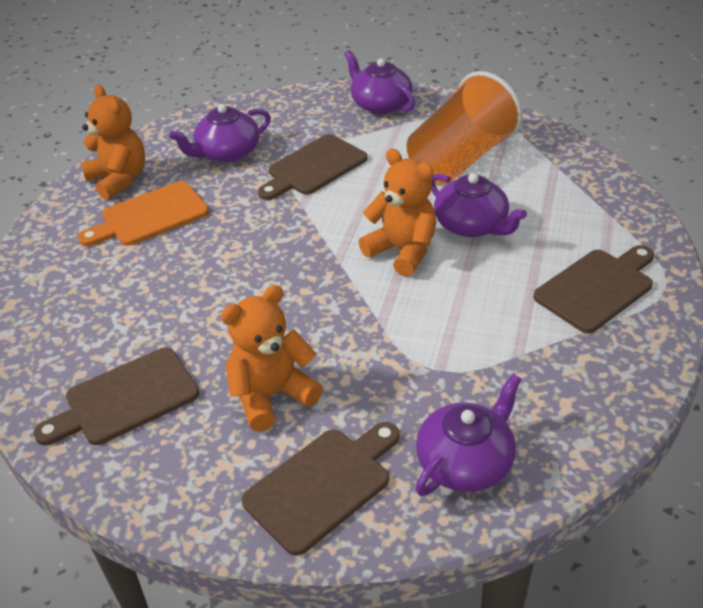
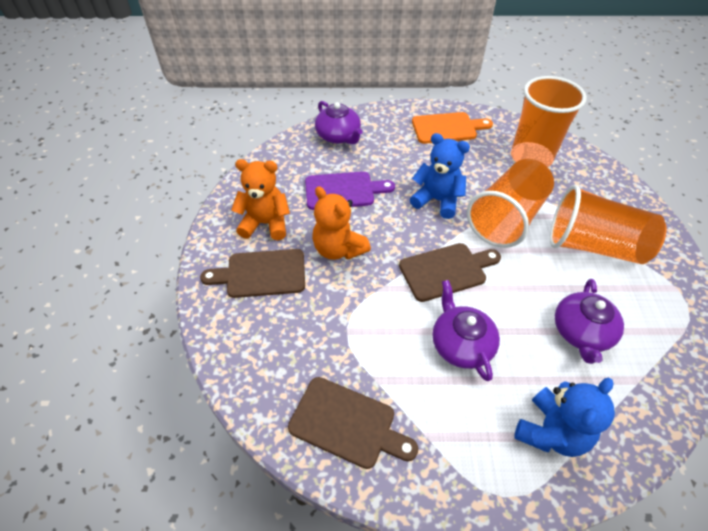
blue teddy bear: none = 0 -> [410,133,470,219] [514,378,615,457] = 2
brown cutting board: [33,347,199,445] [242,422,400,556] [258,134,368,200] [533,245,654,333] = 4 -> [200,249,305,298] [288,377,418,469] [399,243,501,302] = 3
orange cup: [406,71,523,185] = 1 -> [467,159,554,248] [511,76,587,167] [550,185,667,264] = 3
orange teddy bear: [81,84,145,200] [221,285,323,431] [359,149,436,277] = 3 -> [231,159,290,240] [312,186,371,260] = 2
purple cutting board: none = 0 -> [305,171,395,210] = 1
purple teapot: [169,104,271,162] [345,50,415,114] [415,374,522,496] [431,173,527,237] = 4 -> [315,101,362,144] [432,280,500,381] [555,279,624,364] = 3

